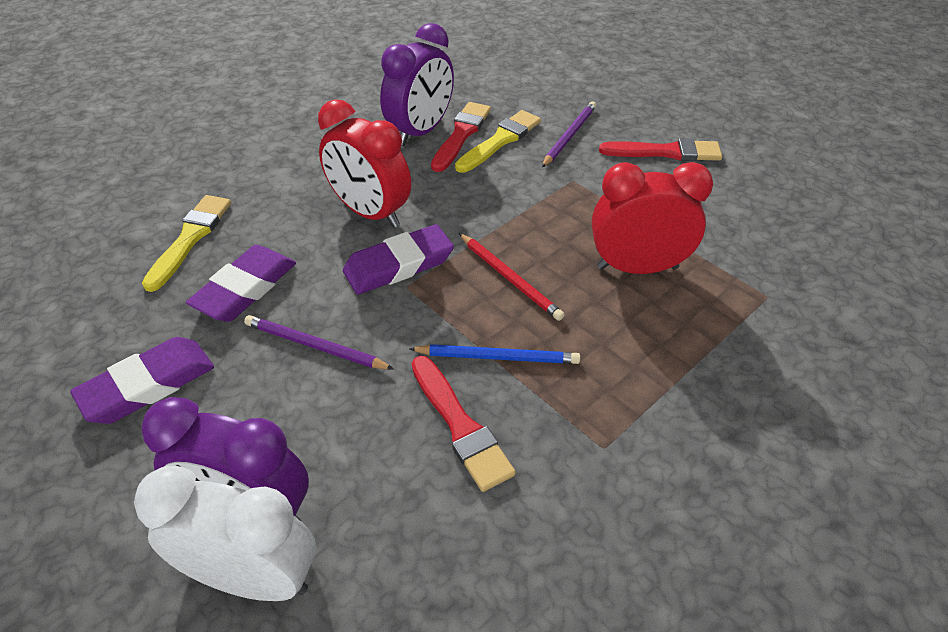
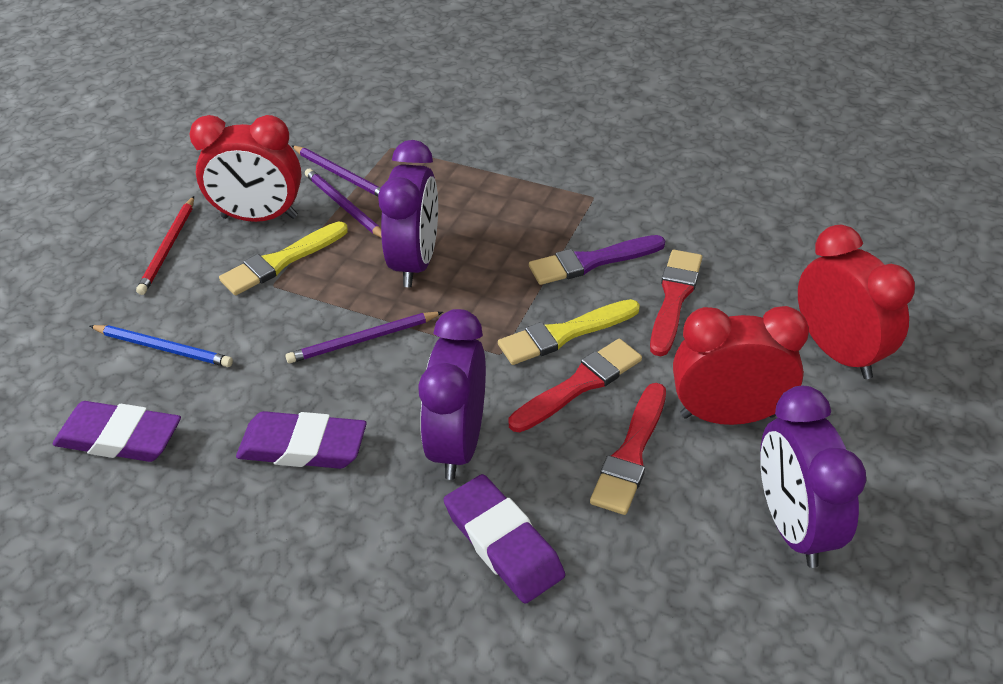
purple brush: none = 0 -> [529,235,665,285] = 1
purple clock: [141,397,309,521] [380,23,454,146] = 2 -> [378,140,438,287] [418,309,486,480] [760,386,866,568] = 3
purple pencil: [244,315,394,369] [542,101,596,167] = 2 -> [285,312,443,363] [291,145,381,197] [305,168,381,237] = 3
red clock: [318,99,411,228] [592,162,713,274] = 2 -> [189,115,301,222] [673,306,809,425] [798,225,915,379] = 3
white clock: [134,466,316,601] = 1 -> none = 0

